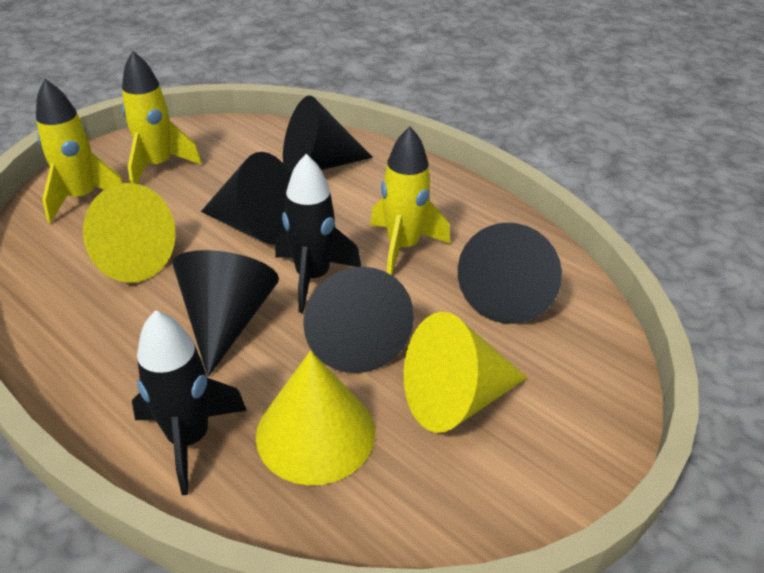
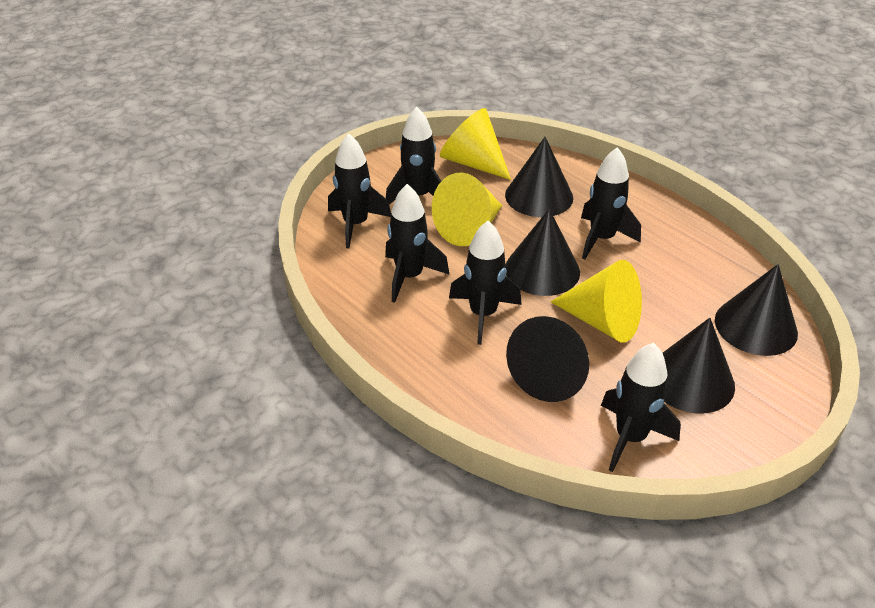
black rocket: [132,310,247,495] [275,154,361,313] = 2 -> [328,133,391,248] [385,184,450,303] [386,107,441,204] [449,221,522,345] [581,147,641,260] [601,343,681,472] = 6
yellow rocket: [36,79,123,223] [122,51,202,184] [370,126,450,275] = 3 -> none = 0

